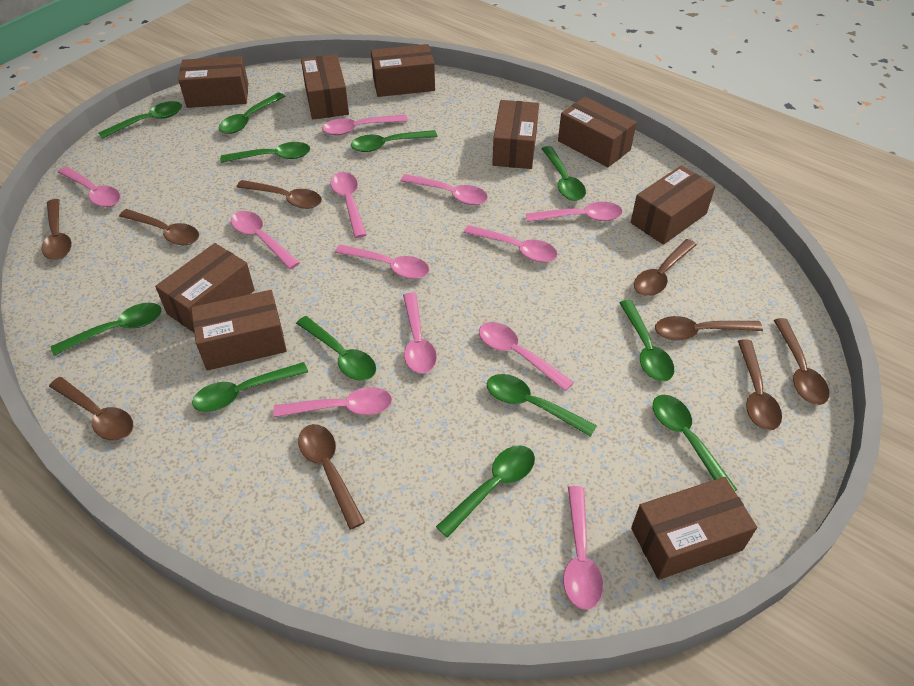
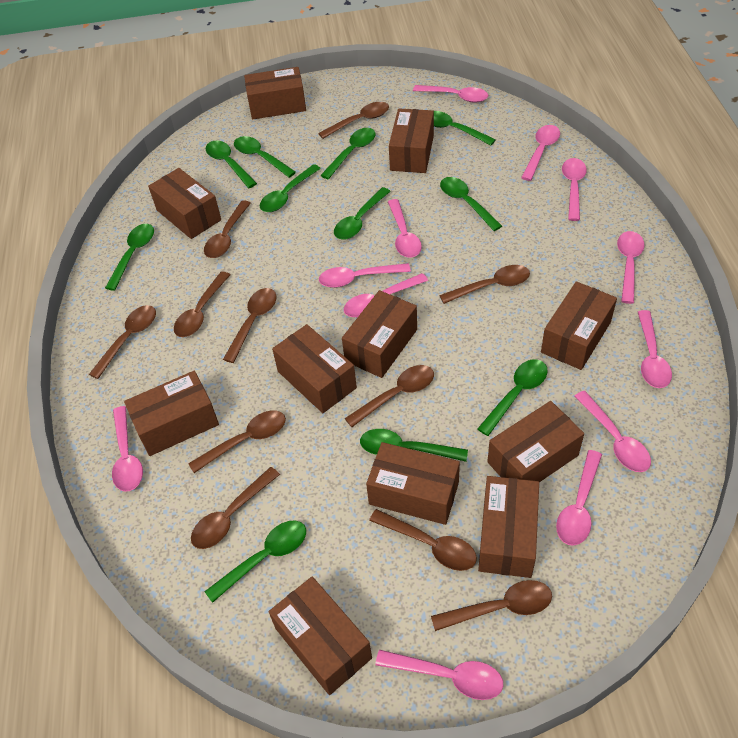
brown box: [155,243,255,332] [178,56,248,108] [191,290,287,371] [301,54,349,120] [371,44,435,97] [492,100,539,169] [558,97,637,167] [631,165,715,245] [631,477,757,580] = 9 -> [124,371,219,456] [148,168,221,239] [244,67,306,119] [269,577,372,695] [272,324,357,413] [342,290,417,378] [366,442,460,525] [389,108,434,173] [478,476,539,578] [487,401,584,482] [541,282,617,370] = 11
brown spoon: [41,199,72,260] [49,377,134,440] [119,209,199,245] [237,180,322,209] [298,424,365,530] [634,239,697,296] [655,316,763,340] [738,339,782,431] [774,318,829,405] = 9 -> [89,305,156,379] [174,271,230,337] [188,410,286,473] [191,467,280,549] [204,200,251,258] [223,288,277,363] [318,102,389,139] [345,365,434,427] [369,509,477,571] [431,580,552,631] [439,265,530,304] = 11
green spoon: [51,303,161,356] [98,101,182,139] [192,362,308,412] [219,92,285,134] [220,142,310,163] [296,316,376,381] [351,130,437,152] [436,445,535,538] [487,374,597,437] [542,146,586,201] [620,300,674,381] [653,395,737,491] = 12 -> [105,224,154,291] [204,520,306,603] [206,140,257,188] [234,136,296,178] [260,164,321,212] [320,128,376,179] [334,187,391,240] [360,429,468,462] [434,111,496,145] [440,177,502,231] [478,359,548,436] = 11

